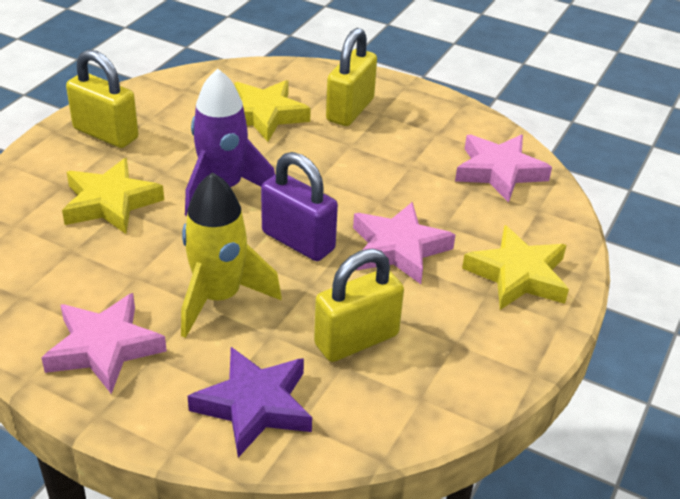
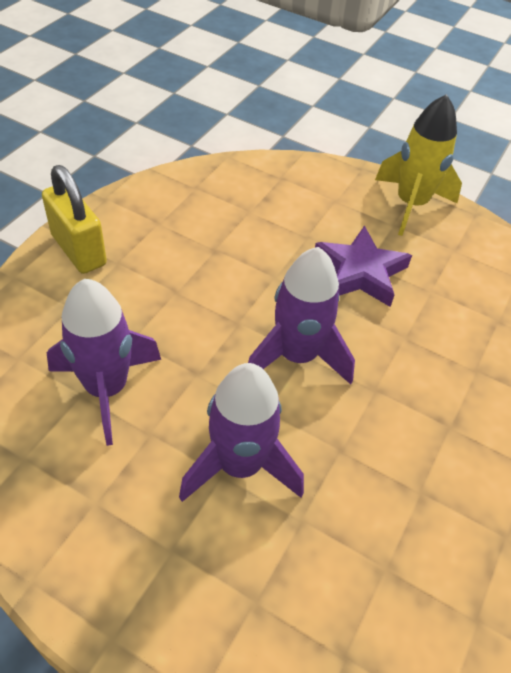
pink star: [41,293,167,394] [353,202,455,284] [455,135,552,203] = 3 -> none = 0
purple padlock: [261,152,338,261] = 1 -> none = 0
purple rocket: [185,69,275,216] = 1 -> [47,279,161,446] [179,363,304,502] [248,247,355,385] = 3
yellow padlock: [66,49,138,148] [314,249,404,362] [326,28,377,126] = 3 -> [42,165,107,274] = 1
yellow star: [62,158,164,234] [234,80,311,142] [462,225,569,310] = 3 -> none = 0

